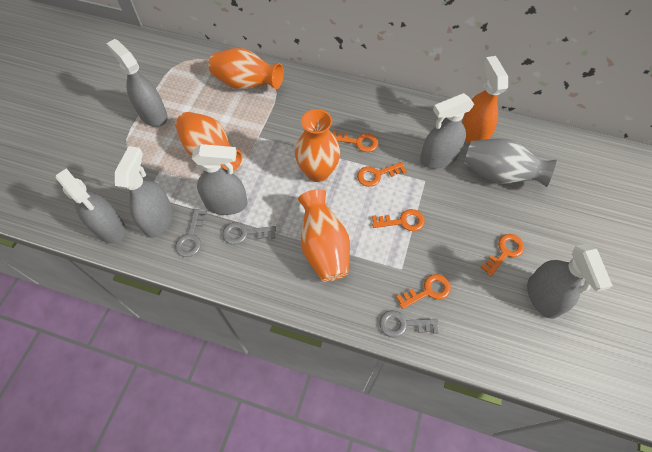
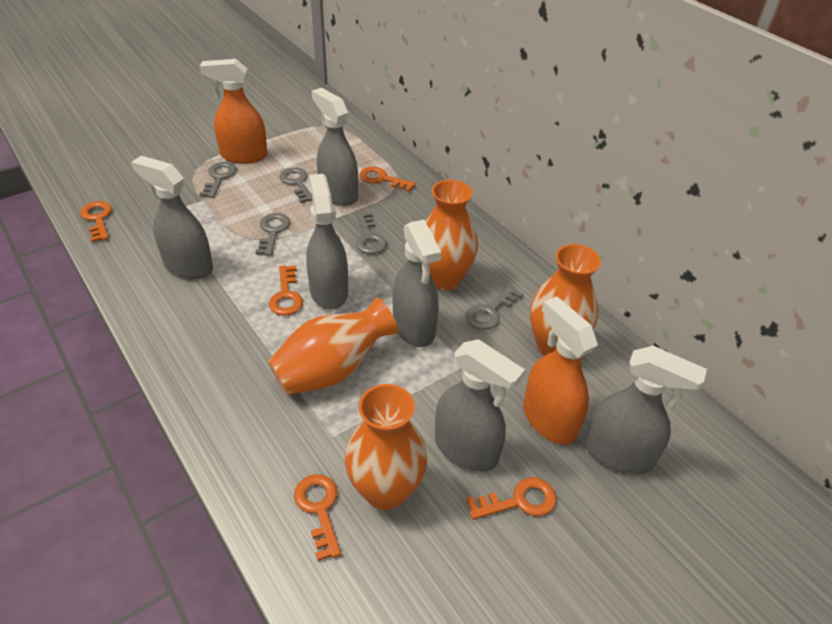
grey key: [175,209,207,257] [222,222,276,245] [379,310,439,338] = 3 -> [199,162,237,198] [256,213,290,256] [280,167,313,203] [356,212,387,254] [466,286,523,330] = 5
grey vase: [464,138,557,187] = 1 -> none = 0
orange spray bottle: [462,56,508,145] = 1 -> [200,59,267,164] [523,296,598,445] = 2

